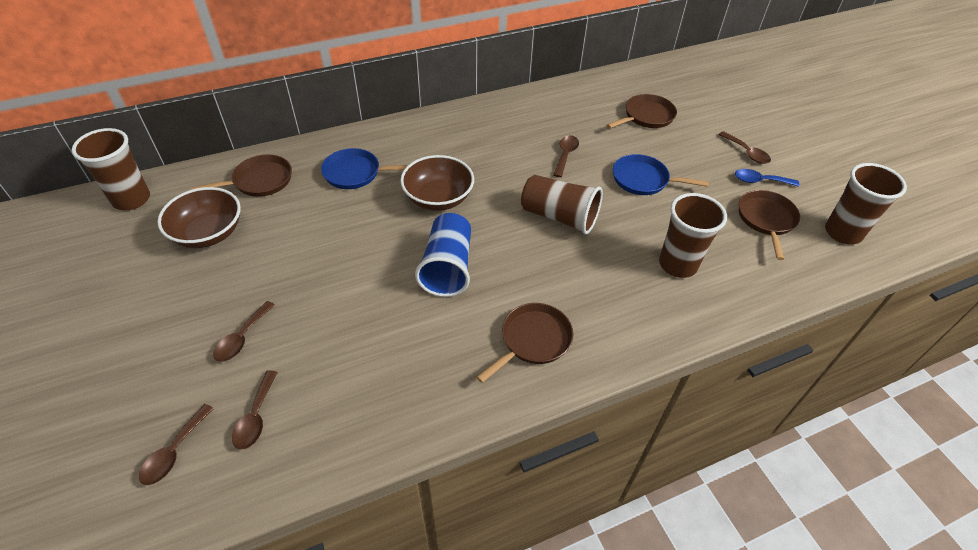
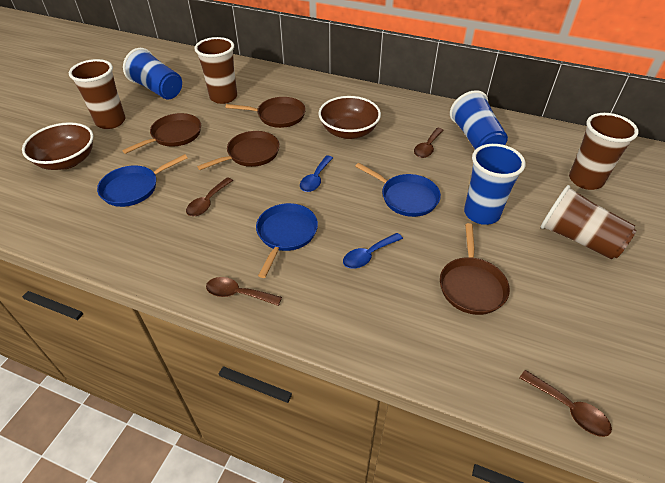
blue cup: [415,213,471,297] = 1 -> [123,48,182,99] [450,90,508,150] [464,144,526,225] = 3
blue pan: [321,148,408,189] [613,154,709,195] = 2 -> [97,154,187,207] [256,203,318,278] [355,163,441,217] = 3
blue spoon: [735,169,799,187] = 1 -> [300,155,333,192] [343,233,403,269] = 2
brown spoon: [139,404,214,485] [213,301,275,362] [232,370,278,450] [553,135,579,177] [718,131,771,164] = 5 -> [186,178,233,216] [206,277,282,306] [414,128,444,158] [520,370,612,437] = 4

